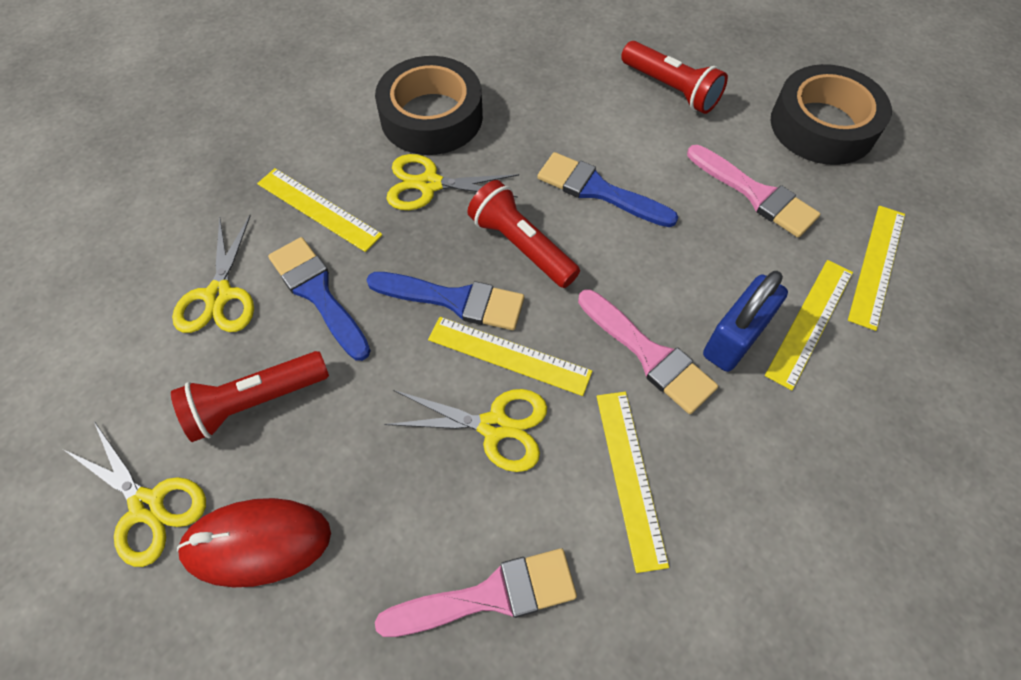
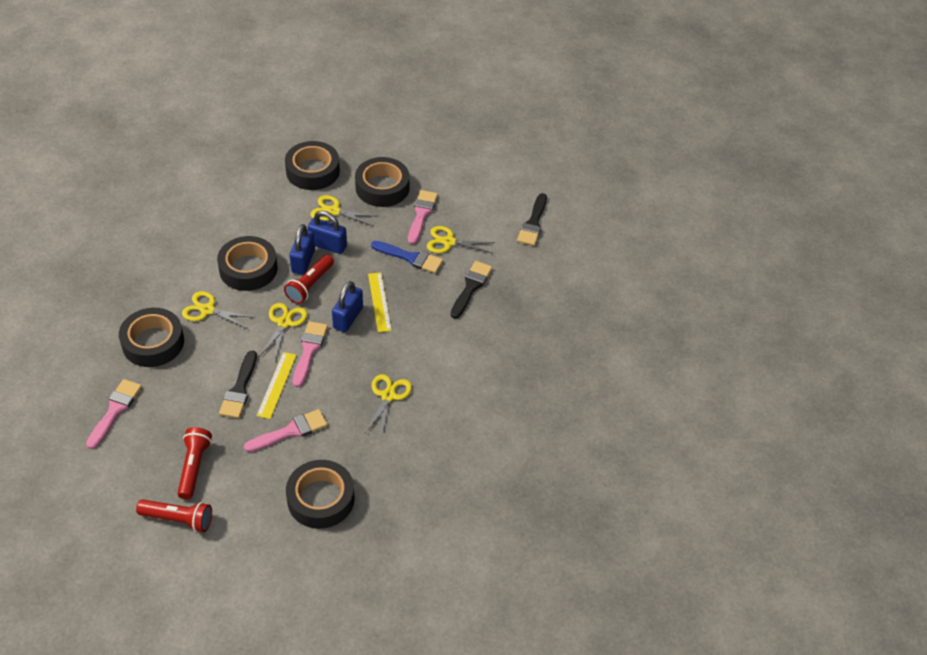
black brush: none = 0 -> [219,351,257,418] [451,261,492,319] [517,193,547,246] = 3
black tape: [375,56,483,155] [770,64,892,165] = 2 -> [119,308,184,367] [217,236,278,291] [285,141,340,190] [286,460,355,529] [355,157,410,207] = 5
blue brush: [268,237,371,361] [367,272,524,330] [537,152,678,227] = 3 -> [371,241,443,273] = 1
blue padlock: [703,271,788,372] = 1 -> [289,224,315,275] [308,211,347,254] [332,281,363,332] = 3
pink brush: [375,548,577,637] [578,289,718,414] [687,145,820,237] = 3 -> [86,379,142,449] [244,409,327,452] [293,321,328,387] [408,190,438,245] = 4
red mouse: [177,498,331,587] = 1 -> none = 0
yellow ruler: [257,168,382,252] [428,317,592,396] [597,392,669,573] [765,260,853,390] [848,206,905,331] = 5 -> [257,352,297,419] [368,272,392,332] = 2
yellow scissors: [64,421,206,567] [172,215,254,333] [384,389,547,472] [387,154,519,210] = 4 -> [182,291,255,329] [259,303,307,360] [311,195,376,226] [365,374,412,435] [427,226,495,253] = 5

